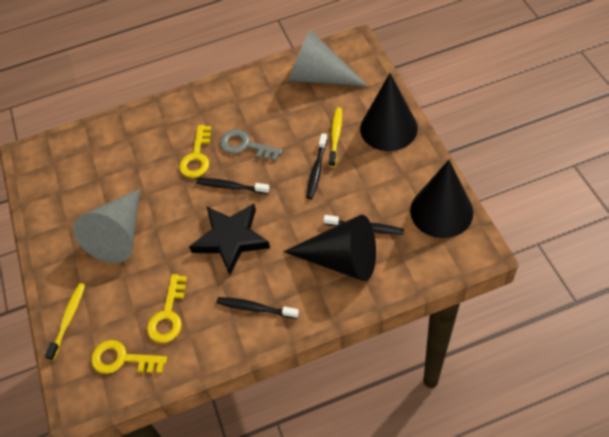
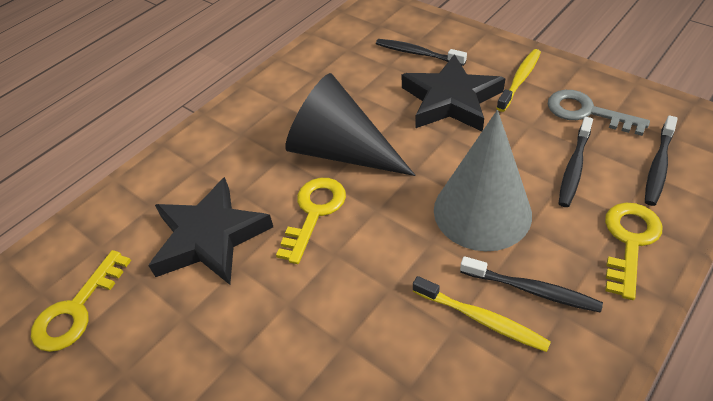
black cone: [283,215,376,281] [360,73,418,151] [410,160,473,238] = 3 -> [285,73,416,176] = 1
black star: [189,203,270,275] = 1 -> [148,177,273,285] [402,54,506,131] = 2
grey cone: [73,189,140,263] [288,30,368,86] = 2 -> [434,110,532,251] = 1

